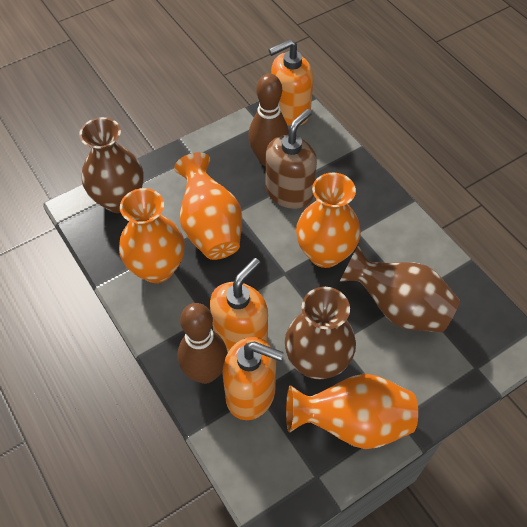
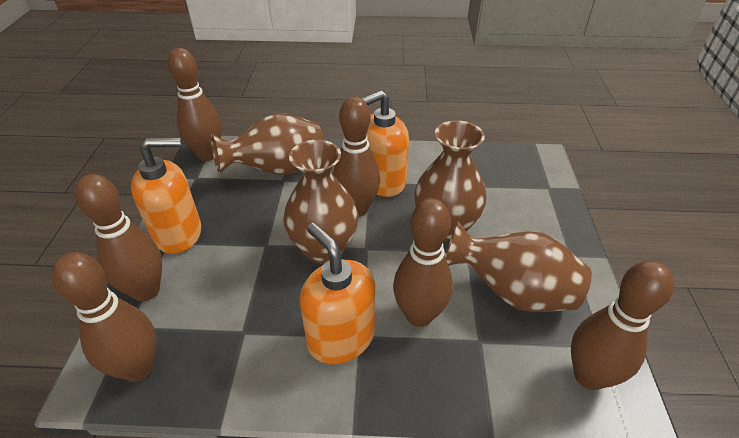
brown bowling pin: [178,303,228,384] [248,74,289,166] = 2 -> [51,252,156,382] [75,174,162,301] [168,48,222,161] [333,96,380,217] [393,198,453,327] [571,260,674,390] = 6
brown soap dispenser: [266,109,317,209] = 1 -> none = 0
brown vase: [79,117,143,213] [285,287,356,379] [340,245,460,332] = 3 -> [211,113,323,175] [283,140,358,264] [414,121,486,242] [445,221,592,312] = 4
orange vase: [119,188,185,283] [174,152,242,260] [286,374,418,449] [296,173,361,268] = 4 -> none = 0

